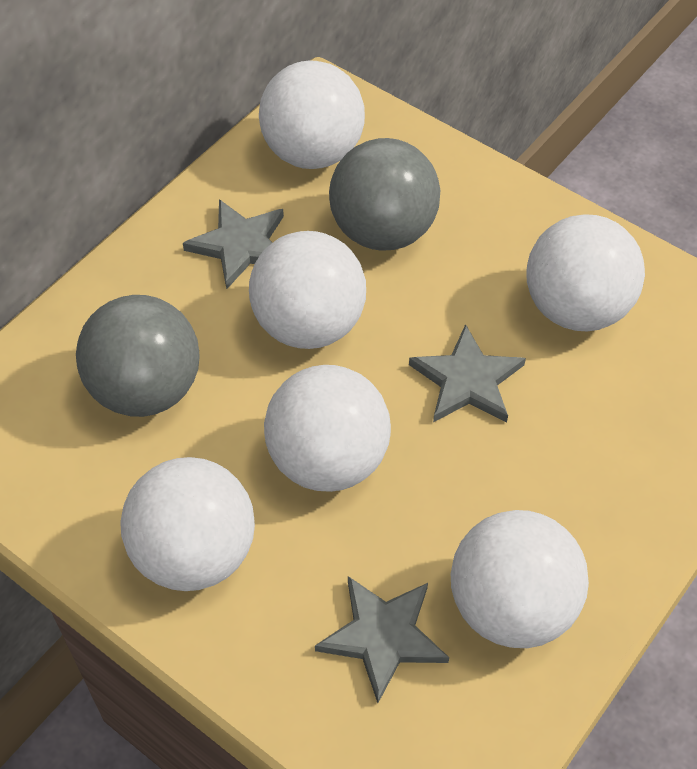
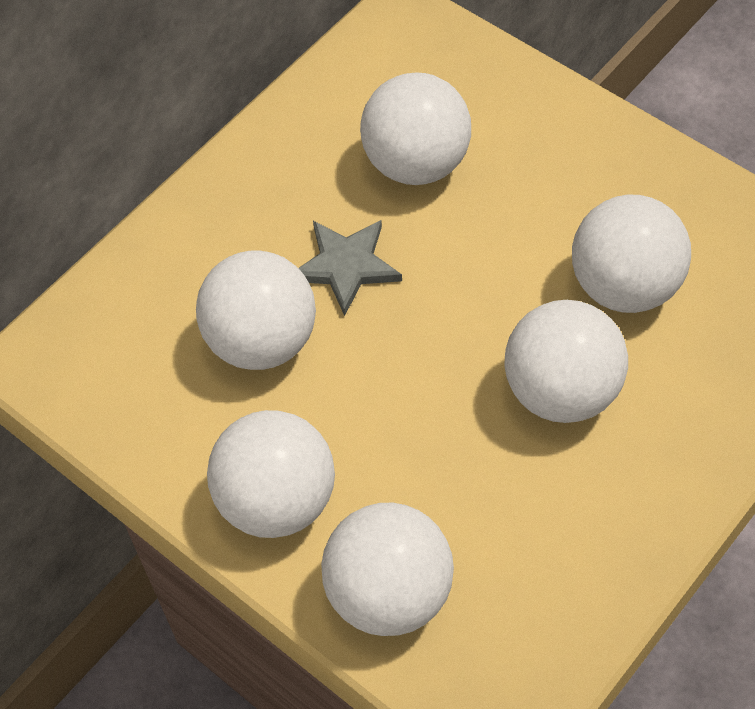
grey ball: [76,295,200,417] [329,138,440,251] = 2 -> none = 0
grey star: [183,199,284,289] [315,576,449,703] [409,324,526,423] = 3 -> [299,220,402,316] = 1

